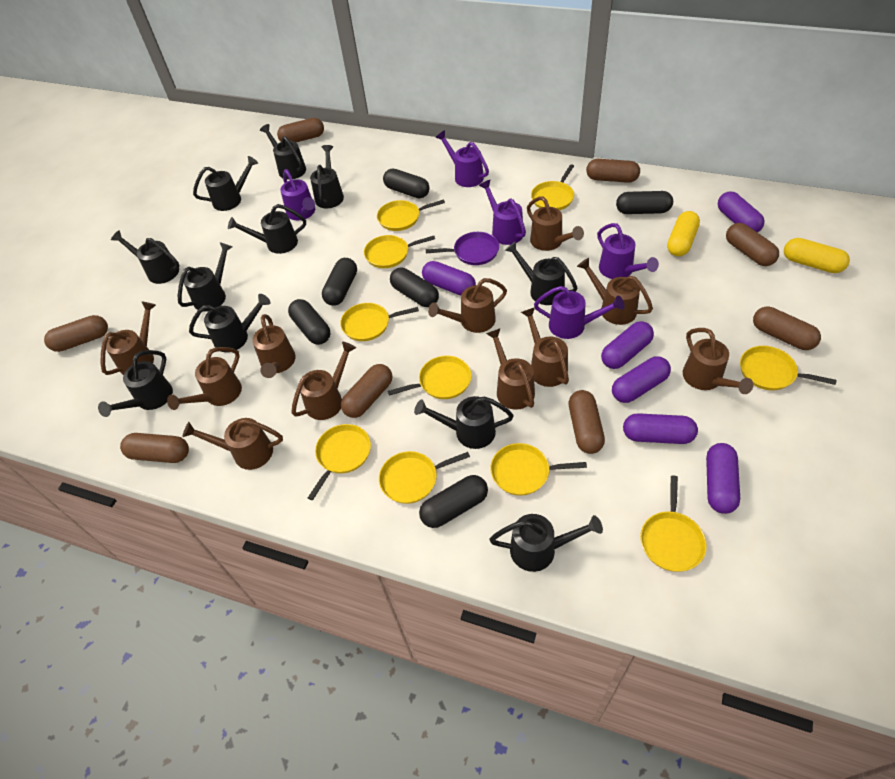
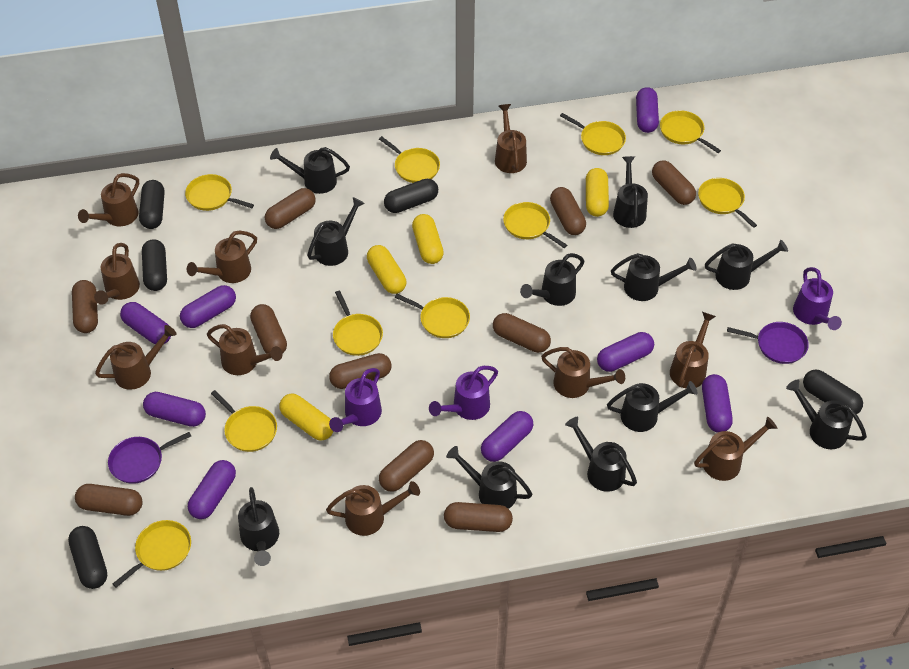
black capsule: [288,299,330,345] [322,258,357,306] [383,168,430,198] [390,268,439,307] [419,475,488,528] [616,191,673,214] = 6 -> [68,526,107,589] [139,180,165,229] [142,239,167,291] [384,179,438,213] [803,370,863,414] = 5
brown capsule: [44,315,108,352] [120,433,189,463] [277,118,324,142] [341,364,392,418] [568,390,605,454] [586,159,640,183] [726,223,779,266] [753,307,821,350] = 8 -> [72,280,98,333] [75,484,143,516] [250,304,287,353] [265,188,316,229] [329,353,392,389] [379,440,434,492] [444,502,513,532] [493,313,551,353] [550,187,586,235] [652,160,696,205] = 10
brown watering can: [101,301,156,375] [167,347,242,410] [183,418,283,470] [252,314,296,378] [292,342,356,420] [428,278,507,333] [486,328,535,410] [521,307,569,387] [527,196,584,251] [577,258,653,325] [683,328,753,394] = 11 -> [78,173,139,226] [94,243,140,305] [95,325,176,390] [187,231,257,283] [207,324,283,375] [326,481,420,536] [495,104,527,173] [541,347,625,398] [670,312,716,388] [694,417,777,481] = 10
purple capsule: [422,261,476,295] [601,321,654,369] [612,357,671,403] [623,413,698,444] [706,443,740,514] [718,191,765,233] = 6 -> [120,302,171,344] [143,392,206,427] [180,285,236,328] [188,460,236,519] [481,411,533,462] [597,332,654,372] [636,87,659,133] [702,374,733,433] = 8
purple pan: [426,232,499,265] = 1 -> [108,432,191,484] [727,322,809,364] = 2
purple watering can: [280,169,315,220] [435,130,489,187] [479,180,526,245] [534,286,625,339] [597,223,659,279] = 5 -> [329,368,382,432] [429,366,498,420] [793,267,842,330] = 3
yellow capsule: [667,211,700,256] [784,238,850,273] = 2 -> [279,394,333,441] [367,245,406,294] [412,214,444,264] [586,168,609,217] = 4

